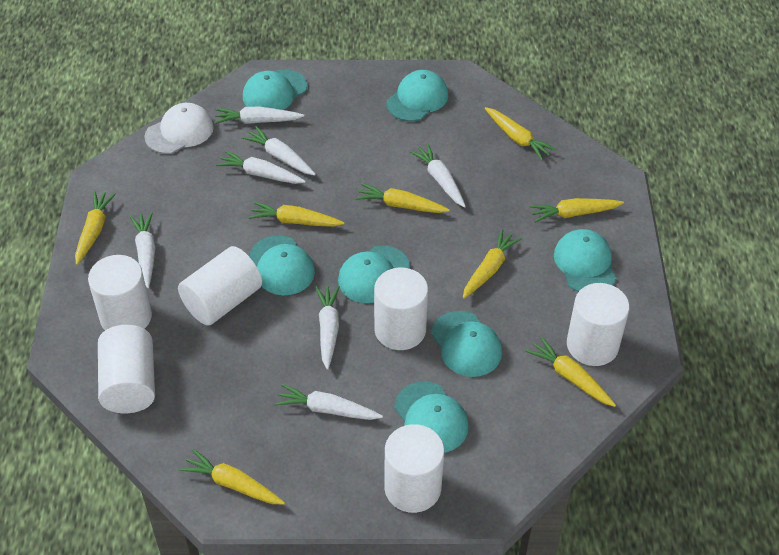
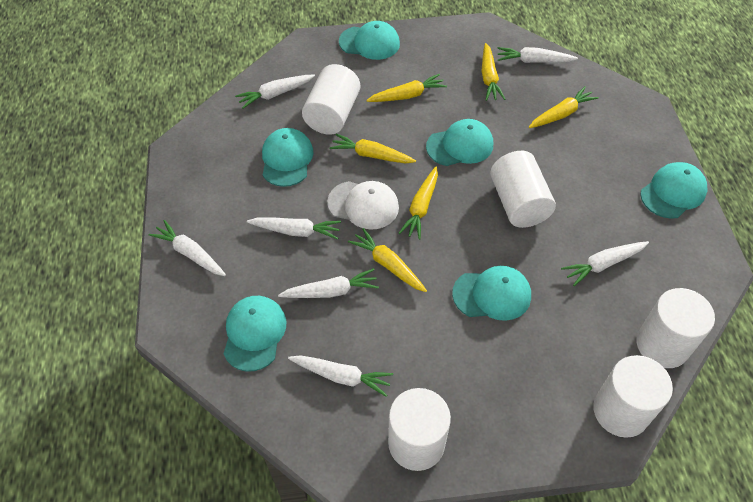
turquoise cap: [243,69,307,110] [249,235,315,295] [338,246,410,303] [386,70,448,121] [394,381,469,453] [431,311,502,377] [554,229,616,292] = 7 -> [224,296,286,372] [262,128,313,187] [339,21,400,60] [426,119,493,166] [452,266,531,321] [640,162,707,219] = 6
white cylinder: [88,255,152,330] [98,325,155,413] [178,246,262,326] [374,268,428,350] [384,424,444,513] [567,283,629,366] = 6 -> [302,64,360,135] [388,388,451,471] [490,151,556,228] [593,355,673,438] [636,288,715,368] = 5
yellow carrot: [75,191,116,265] [180,449,285,505] [248,202,344,227] [356,183,450,213] [463,229,522,299] [485,107,557,160] [526,337,616,407] [529,198,624,222] = 8 -> [329,134,416,163] [348,228,427,292] [366,74,447,102] [399,167,438,239] [482,43,505,101] [529,86,599,128] = 6

